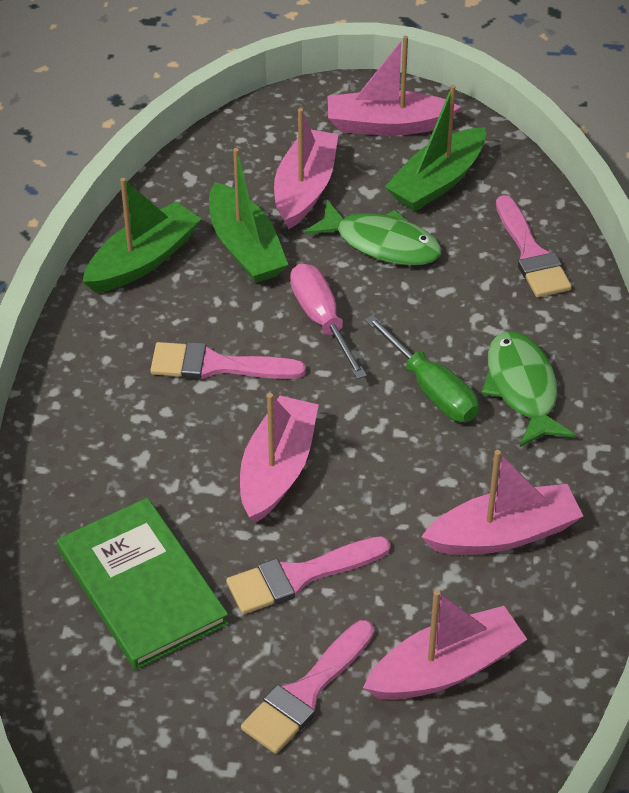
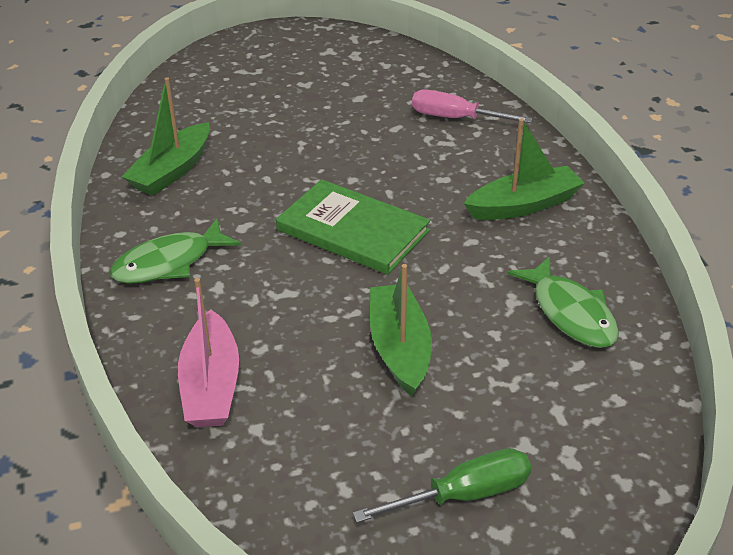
pink boat: [240,393,319,523] [274,108,338,229] [328,35,461,136] [363,590,527,700] [421,450,583,555] = 5 -> [178,278,239,427] = 1
pink brush: [150,342,306,380] [226,536,390,614] [241,620,374,754] [496,195,572,297] = 4 -> none = 0

